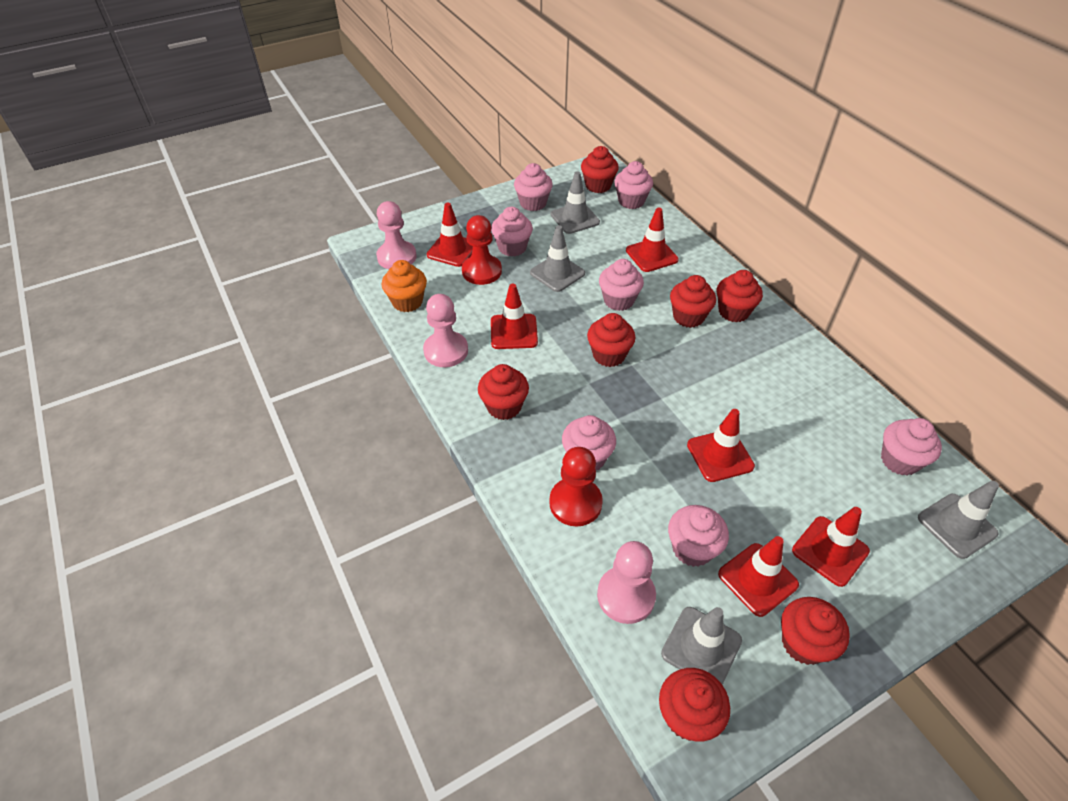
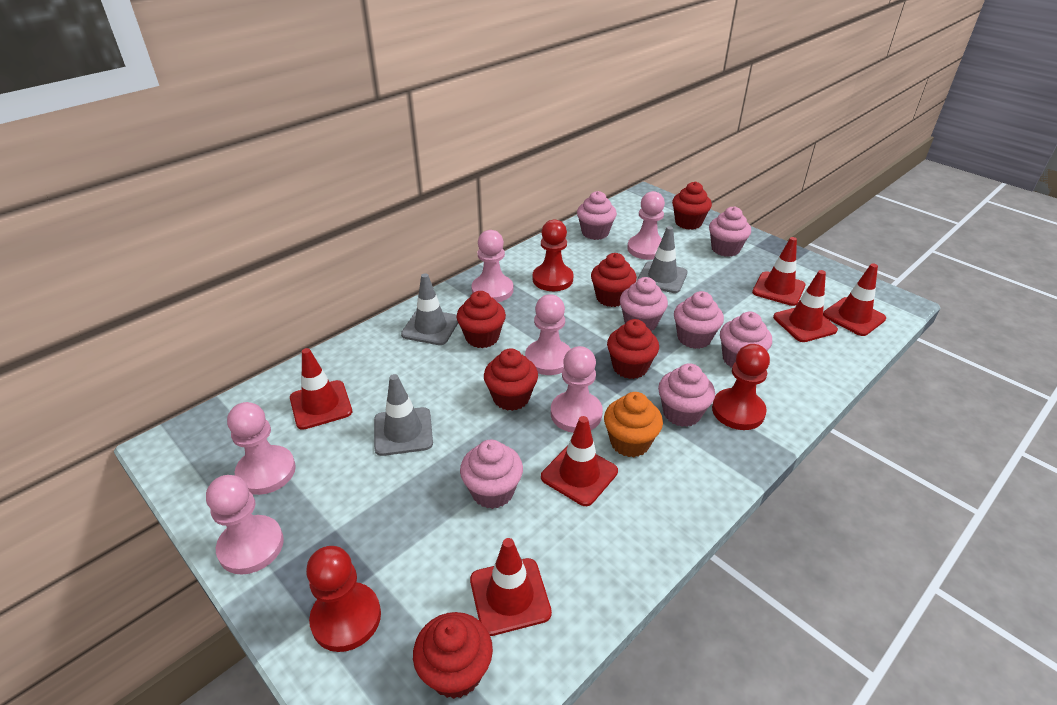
grey traffic cone: [530,225,585,292] [551,171,600,234] [661,607,742,685] [918,481,999,559] = 4 -> [374,374,433,456] [401,273,458,345] [637,226,688,293] = 3
pink pawn: [376,201,417,269] [423,294,468,367] [597,541,656,624] = 3 -> [206,475,284,574] [227,402,296,495] [471,230,513,302] [525,294,571,375] [551,346,603,433] [627,191,665,260] = 6
red cupcake: [478,364,529,420] [581,146,619,193] [587,313,636,367] [659,668,730,741] [670,275,716,328] [717,270,763,322] [781,597,850,665] = 7 -> [413,612,493,699] [457,291,506,348] [484,348,538,411] [591,253,637,307] [607,319,659,379] [672,182,712,230] = 6
red pawn: [462,215,502,285] [549,447,603,526] = 2 -> [306,546,381,652] [533,220,573,291] [712,344,770,430] = 3

